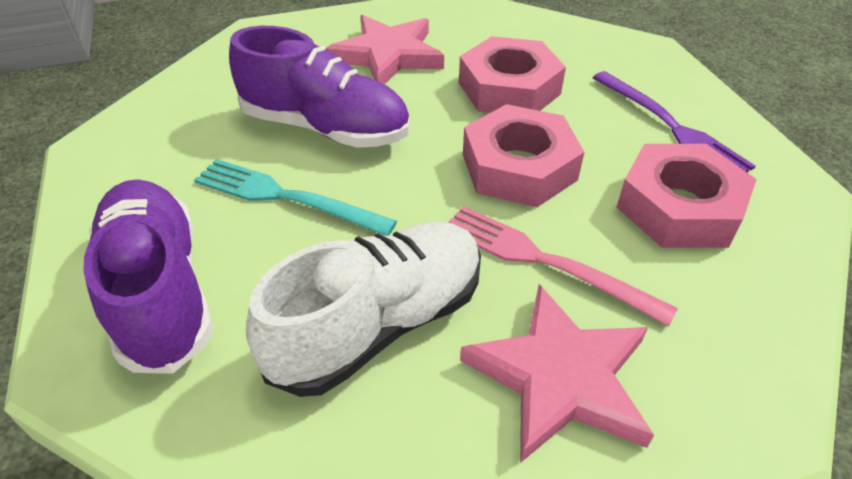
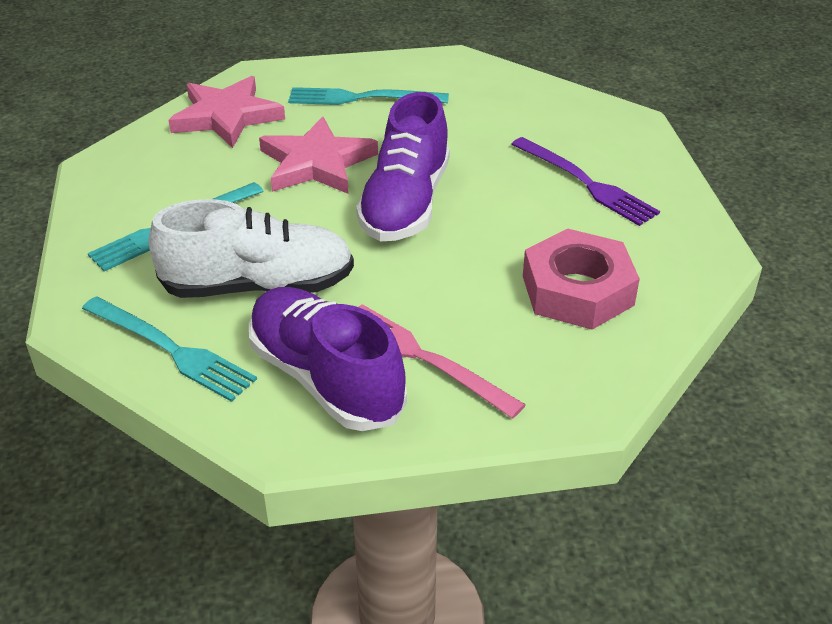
pink nut: [459,36,566,113] [463,104,584,207] [616,144,757,248] = 3 -> [523,229,640,330] = 1
turquoise fork: [194,159,397,236] = 1 -> [82,296,257,402] [88,182,263,271] [288,87,449,105] = 3

